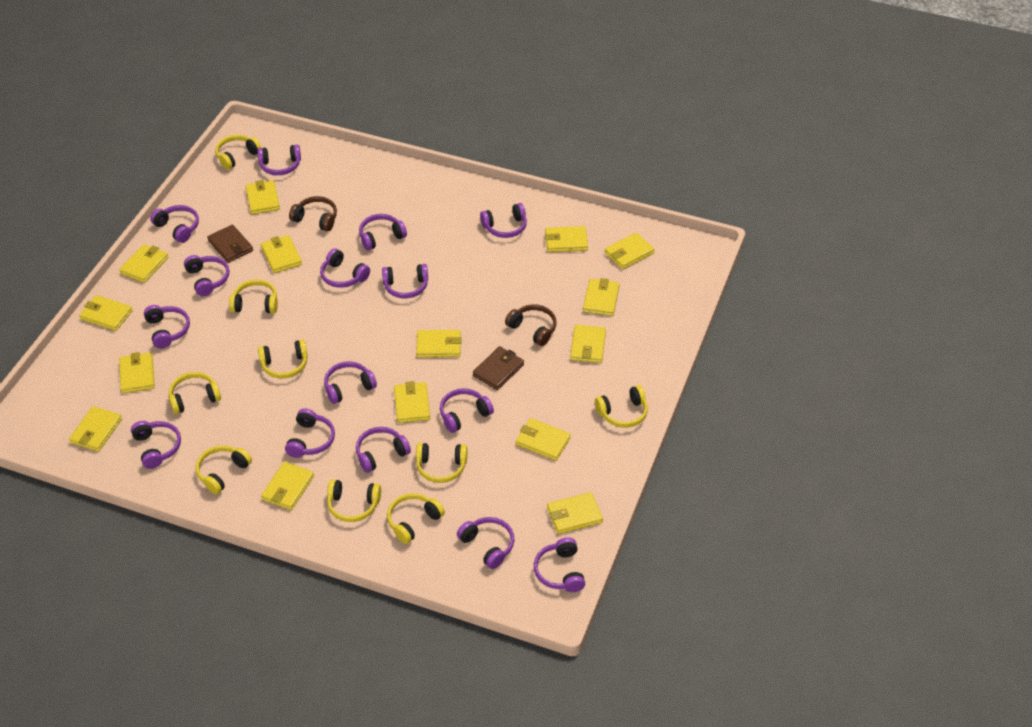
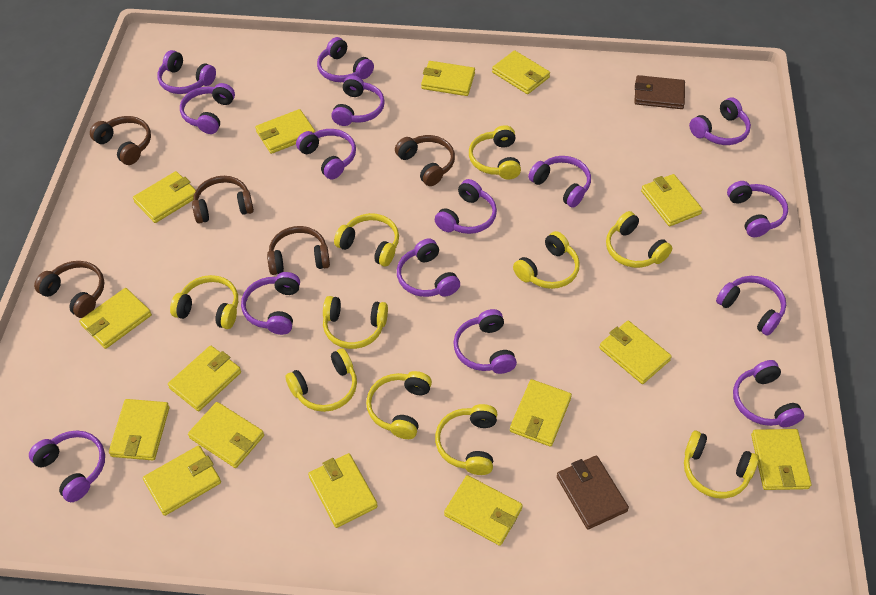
brown headphones: [289,196,337,231] [505,304,556,346] = 2 -> [34,261,104,318] [90,116,151,165] [192,176,254,224] [267,226,330,275] [395,135,455,186] = 5
yellow headphones: [169,372,221,414] [196,445,252,494] [215,135,262,170] [229,279,278,313] [258,340,308,379] [327,479,381,522] [387,493,445,544] [416,443,467,483] [595,385,648,428] = 9 -> [170,275,238,329] [285,348,357,412] [323,296,388,349] [334,213,399,266] [366,371,432,439] [435,404,497,475] [469,125,521,179] [513,231,580,289] [606,211,672,268] [684,431,759,499] = 10

